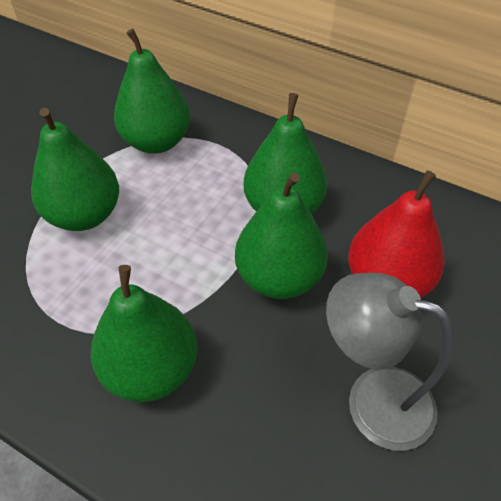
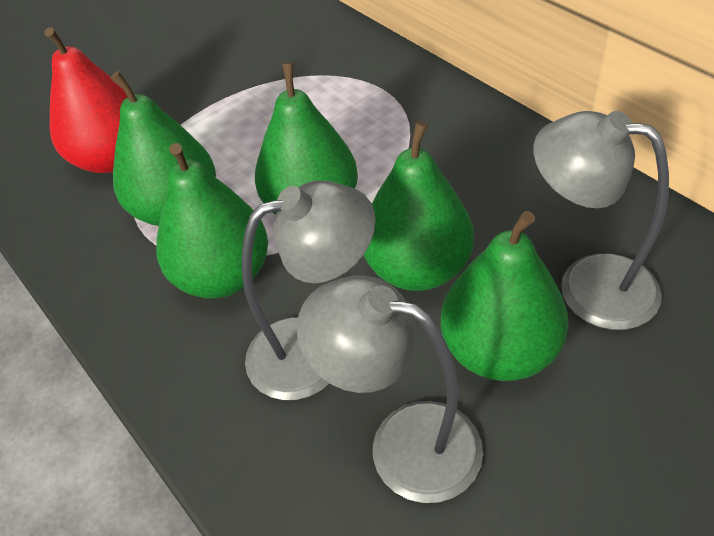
grey lamp: [326,273,453,451] = 1 -> [242,181,376,400] [297,275,483,503] [534,111,669,330] = 3

